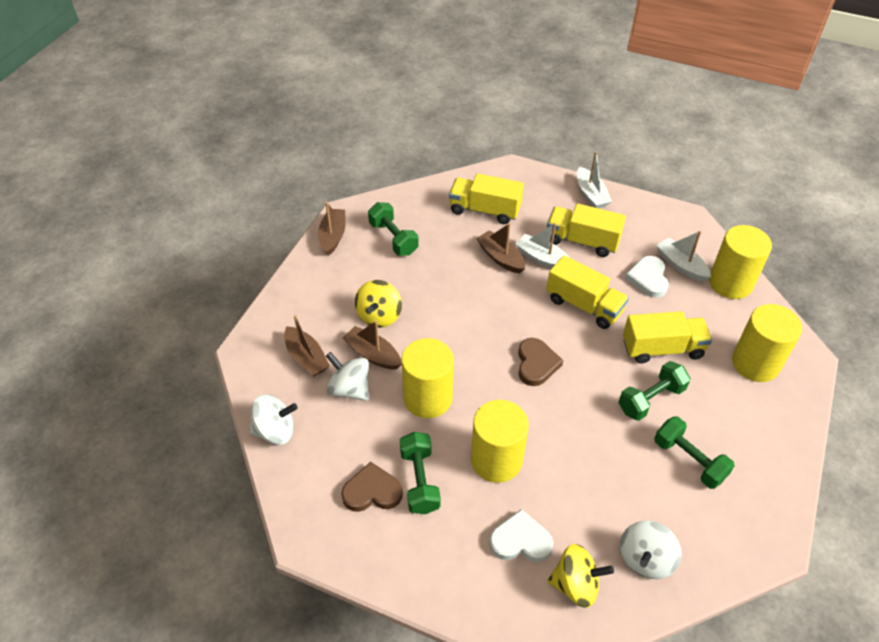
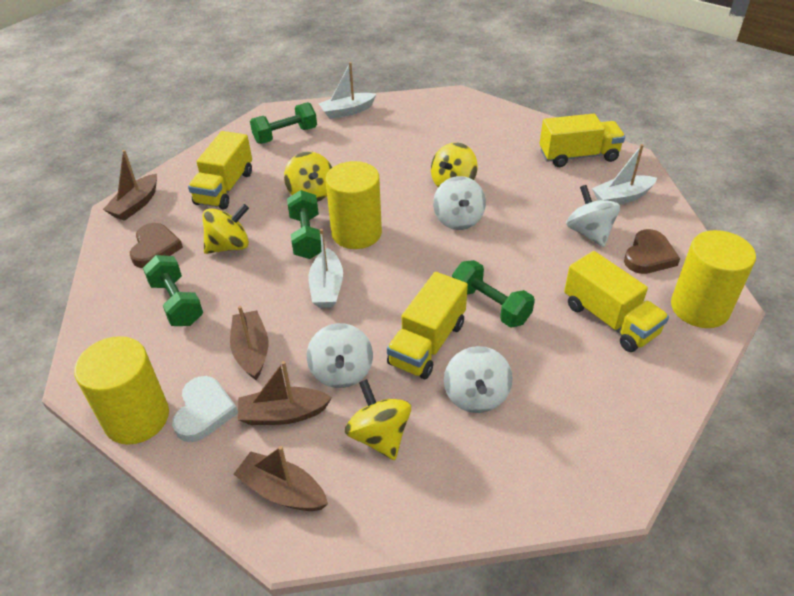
white heart: [489,509,553,562] [625,256,669,298] = 2 -> [172,376,238,442] = 1
white spinning top: [249,394,298,445] [326,352,369,401] [620,521,682,579] = 3 -> [307,323,373,388] [433,176,486,230] [444,346,513,413] [566,185,620,247] = 4
yellow cylinder: [402,338,454,418] [471,400,529,483] [709,225,772,299] [732,304,802,382] = 4 -> [74,336,169,445] [326,161,382,249] [671,230,756,328] = 3
yellow spinning top: [355,280,402,328] [547,544,614,608] = 2 -> [202,204,249,254] [284,151,332,202] [345,379,411,460] [431,142,478,187] = 4

